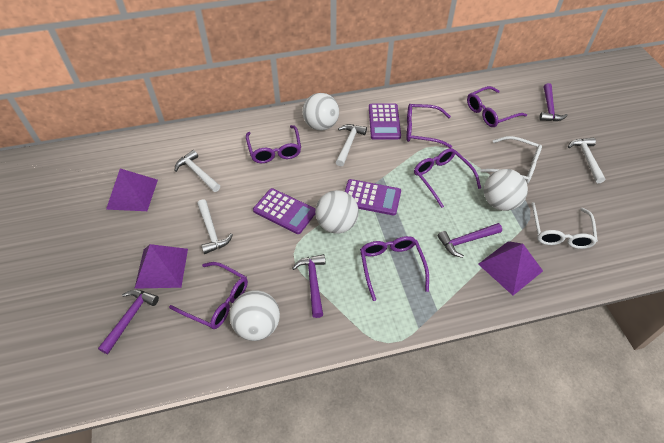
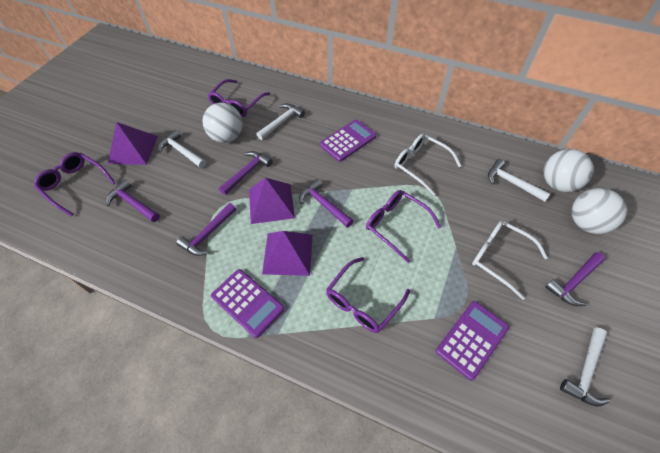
purple glasses: [169,262,248,329] [246,125,301,163] [360,236,429,301] [406,104,452,148] [414,148,481,208] [467,86,527,127] = 6 -> [34,152,115,217] [208,79,270,117] [326,257,410,333] [366,190,441,263] = 4
purple hammer: [98,290,159,354] [292,254,326,318] [437,223,502,258] [539,83,568,121] = 4 -> [106,179,160,222] [176,203,236,256] [219,151,273,195] [299,179,353,228] [545,252,605,306] = 5
white ball: [230,290,280,341] [302,93,339,131] [315,190,359,234] [484,169,528,211] = 4 -> [203,103,243,143] [544,149,594,192] [572,188,627,234] = 3

